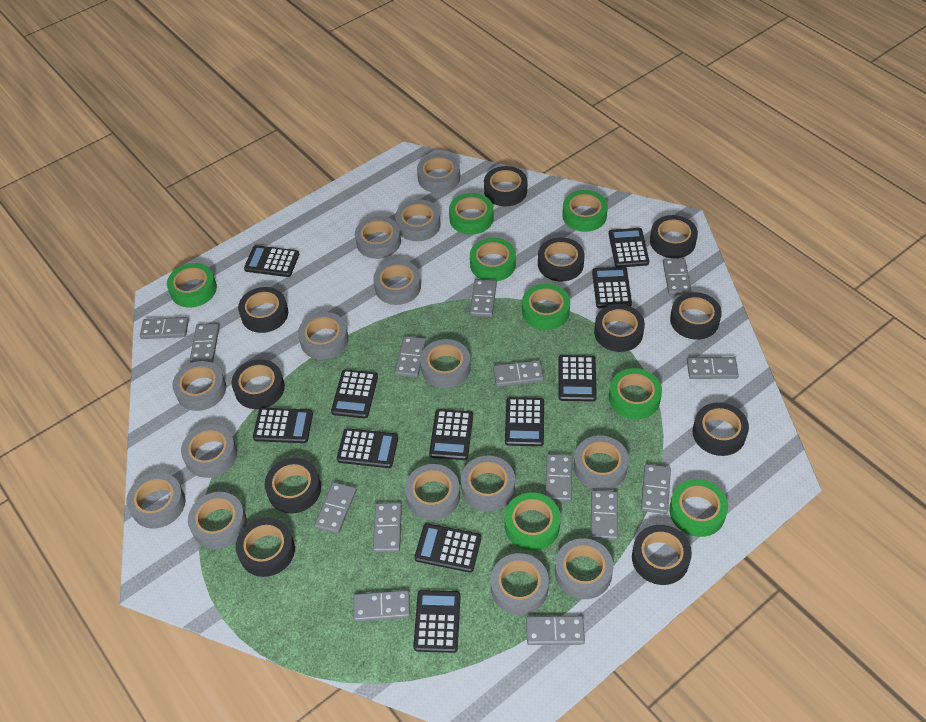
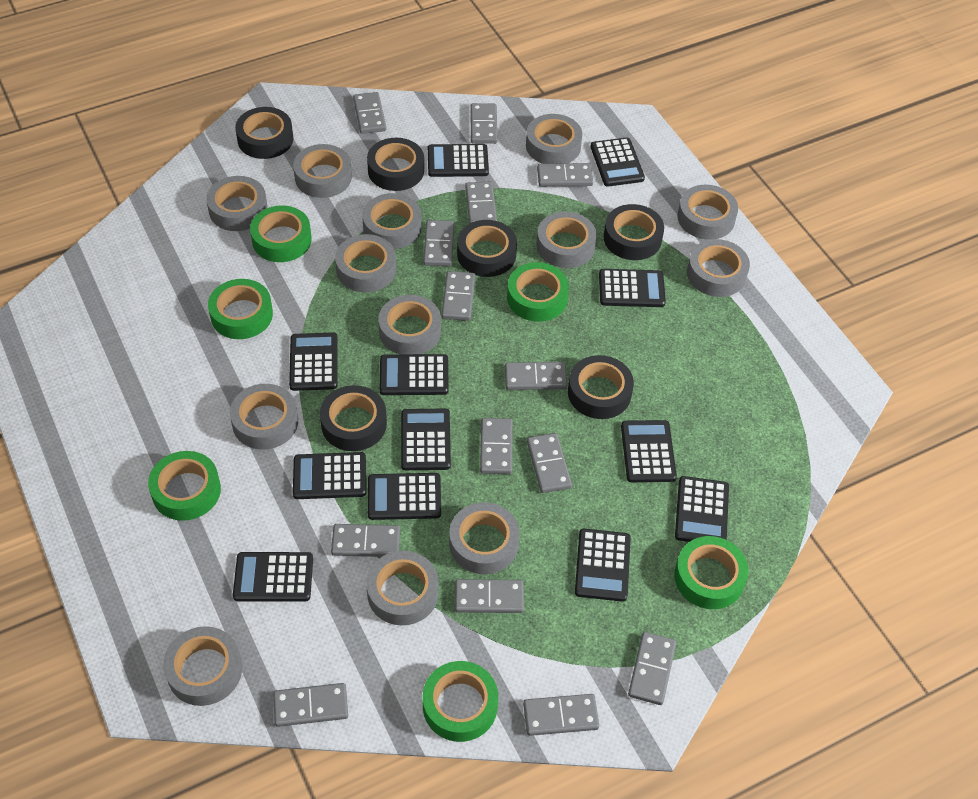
black calculator: [244,245,299,277] [253,408,313,443] [331,369,378,418] [337,428,398,468] [413,590,461,653] [414,523,481,573] [429,409,473,460] [505,397,544,446] [558,355,597,402] [592,267,632,308] [609,228,649,267] = 11 -> [233,552,313,602] [289,333,338,391] [293,452,366,499] [368,473,441,520] [380,354,449,395] [401,409,451,470] [428,144,489,177] [575,529,631,602] [591,137,645,187] [599,269,666,307] [621,420,677,482] [675,476,729,542] = 12
black tape: [231,359,285,409] [236,518,295,577] [238,287,288,333] [265,458,321,513] [484,166,527,206] [538,237,585,282] [594,304,645,352] [632,525,692,585] [650,215,698,258] [670,292,722,340] [693,402,749,456] = 11 -> [235,107,294,159] [320,385,387,451] [367,138,424,191] [457,220,517,277] [568,355,634,419] [604,204,664,260] = 6
green tape: [167,263,217,308] [449,193,494,235] [470,238,516,281] [504,492,561,551] [522,284,570,330] [562,190,608,232] [609,368,662,419] [669,479,728,537] = 8 -> [148,451,221,521] [208,279,273,339] [250,205,312,262] [422,661,498,742] [507,262,569,322] [674,536,749,609] = 6
grey tape: [126,473,185,529] [172,361,226,411] [181,424,237,478] [188,492,247,549] [298,312,348,360] [355,216,401,259] [373,260,421,305] [395,200,441,241] [405,464,460,520] [417,153,460,193] [420,339,471,388] [461,456,515,511] [491,553,549,615] [555,538,614,599] [574,436,629,490] = 15 -> [163,626,242,706] [206,176,268,231] [230,384,298,450] [293,144,352,198] [335,234,396,292] [362,193,422,249] [366,551,439,625] [378,295,441,354] [449,502,520,574] [526,114,582,164] [536,212,597,268] [677,185,738,240] [687,239,750,297] = 13

